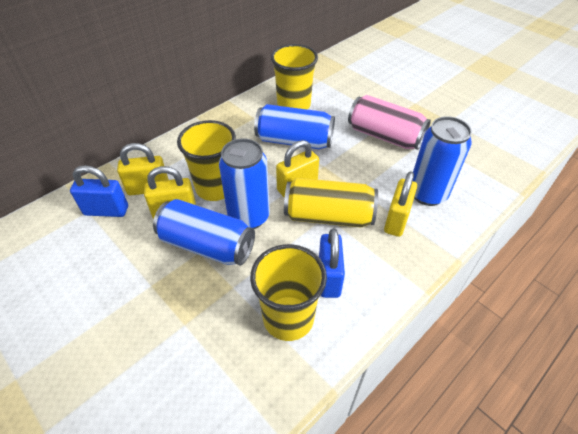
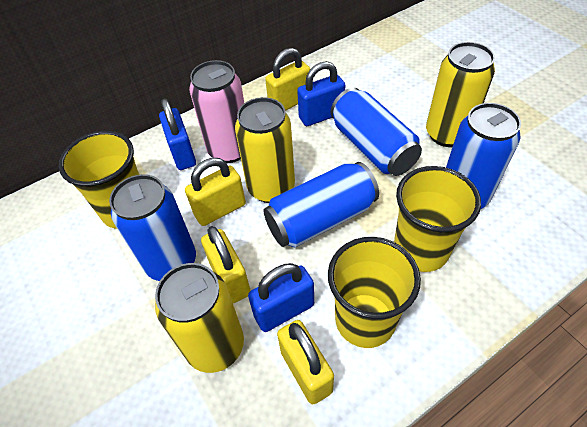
blue padlock: [70,165,128,217] [319,229,345,298] = 2 -> [159,99,196,170] [248,263,314,332] [297,61,345,126] = 3
yellow can: [284,178,378,228] = 1 -> [155,263,244,373] [235,97,295,203] [426,42,495,147] = 3

